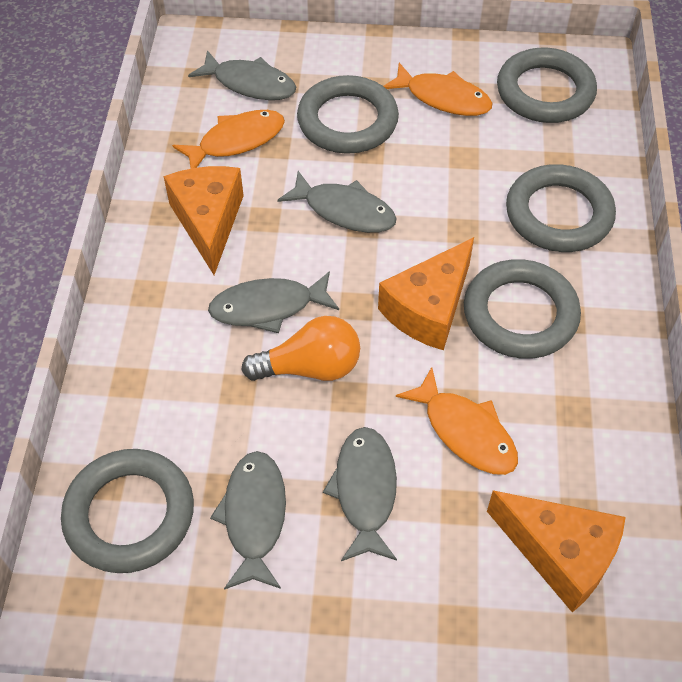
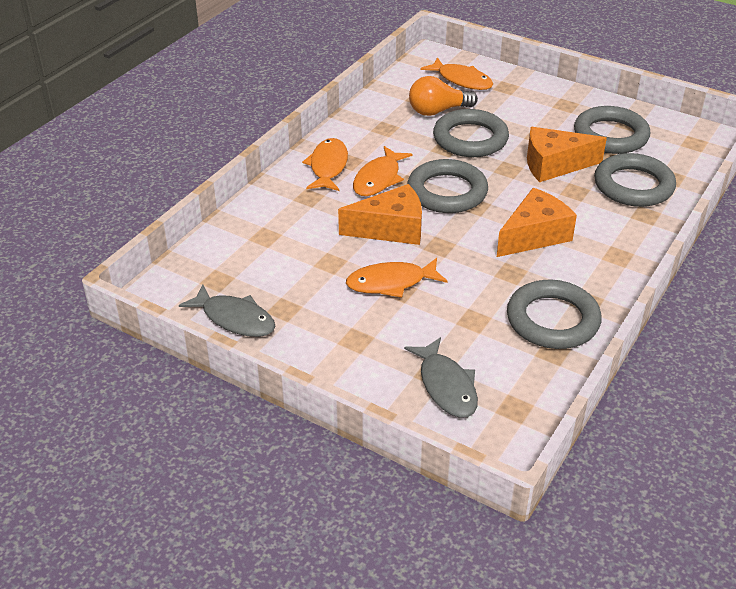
grey fish: [188,50,296,100] [208,271,339,333] [210,451,286,590] [277,171,397,233] [323,427,397,561] = 5 -> [179,285,276,337] [404,337,478,418] = 2
orange fish: [172,110,285,168] [384,63,492,116] [396,367,518,475] = 3 -> [302,138,348,191] [346,258,447,298] [353,146,413,196] [420,57,493,90] = 4

